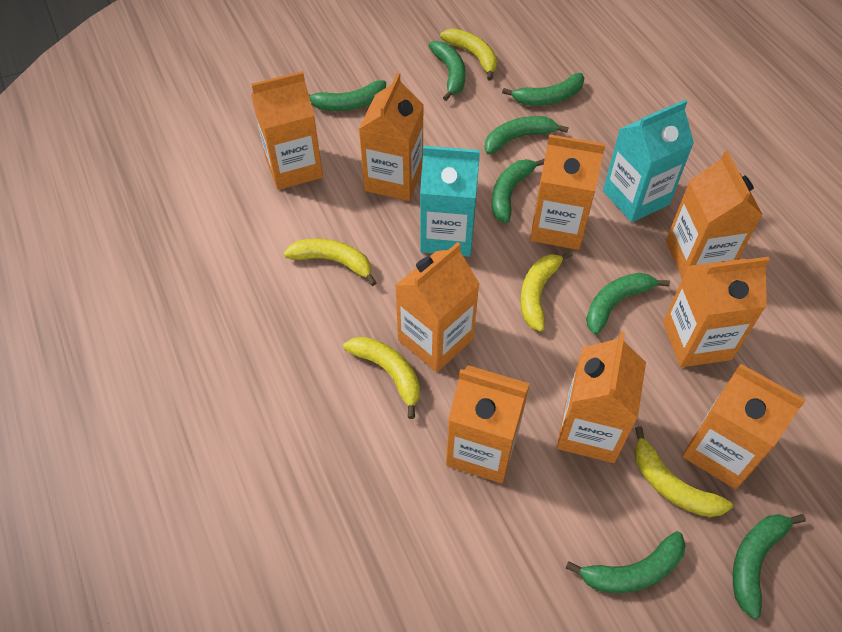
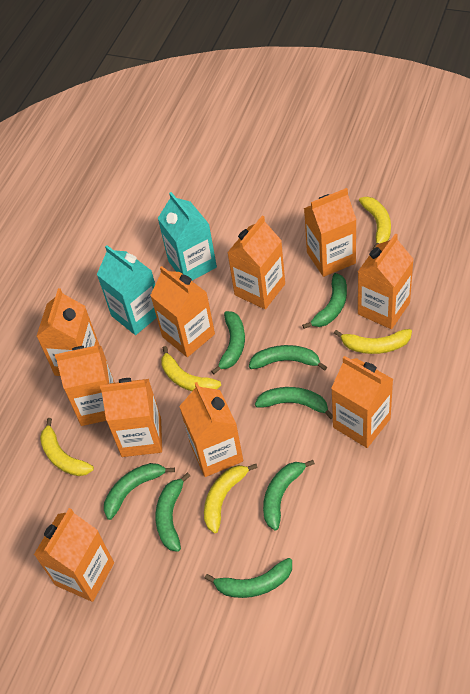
orange carton: [251,71,323,190] [359,73,424,201] [395,242,479,372] [446,365,530,483] [530,134,605,250] [557,332,646,463] [663,257,770,367] [666,151,763,279] [682,364,806,489] = 9 -> [34,508,114,602] [36,288,100,376] [55,345,115,426] [100,378,162,457] [150,266,215,357] [179,382,243,477] [227,216,285,309] [304,188,357,277] [331,356,393,448] [358,233,414,329] = 10

